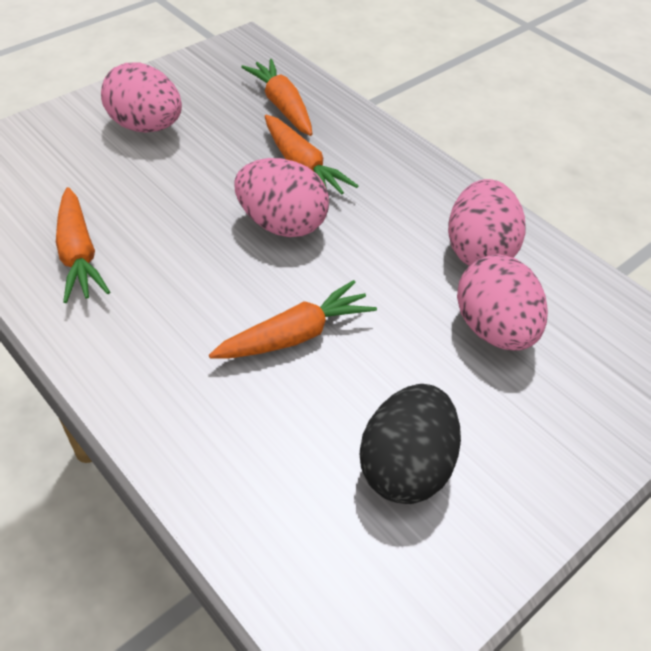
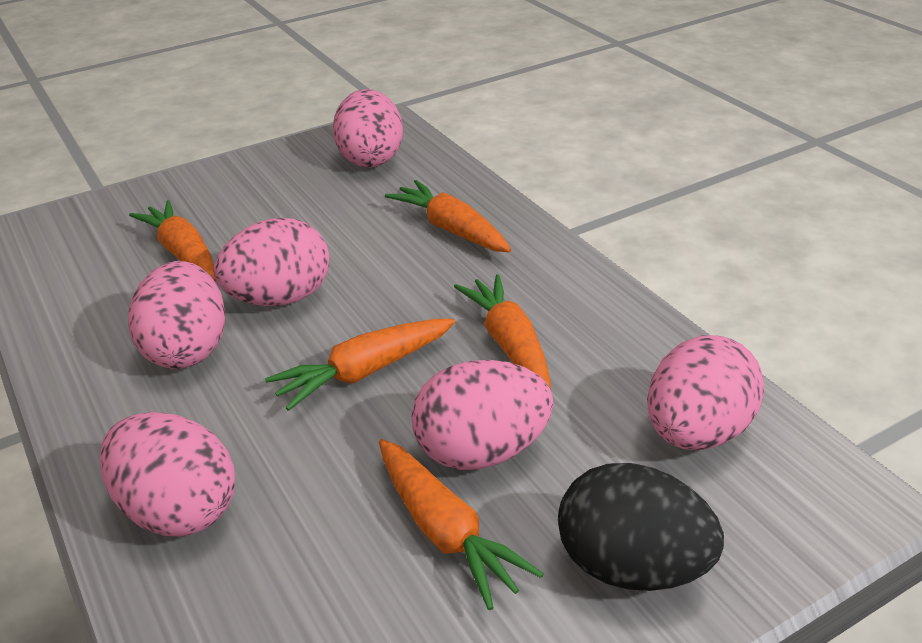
orange carrot: [56,187,110,303] [209,280,377,359] [241,59,312,136] [265,115,358,194] = 4 -> [129,200,216,282] [265,319,455,411] [379,439,544,610] [385,180,511,252] [454,274,551,390] = 5
pink egg: [101,63,182,133] [234,158,329,237] [448,179,526,266] [457,254,548,350] = 4 -> [99,412,235,536] [128,261,226,368] [214,218,329,306] [333,89,403,167] [411,360,554,470] [647,335,764,450] = 6

